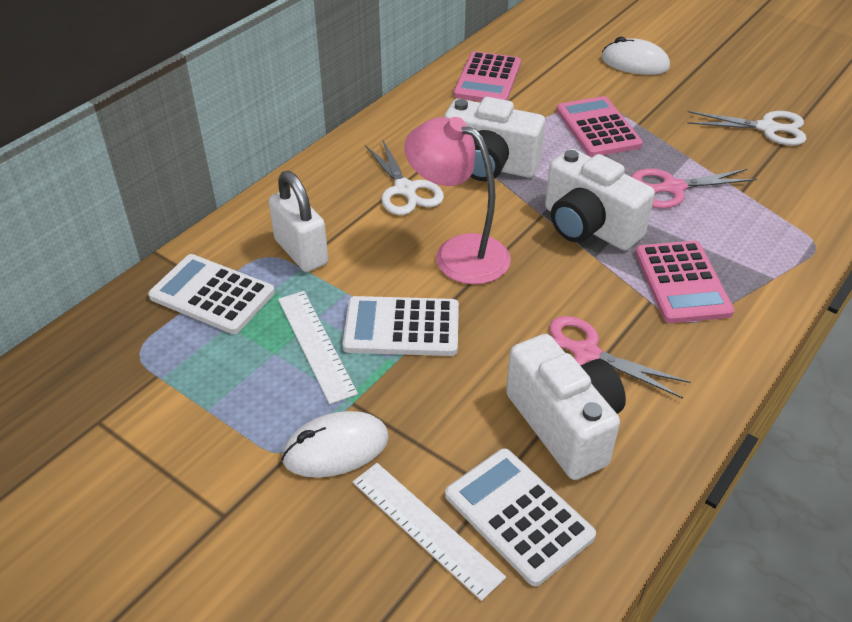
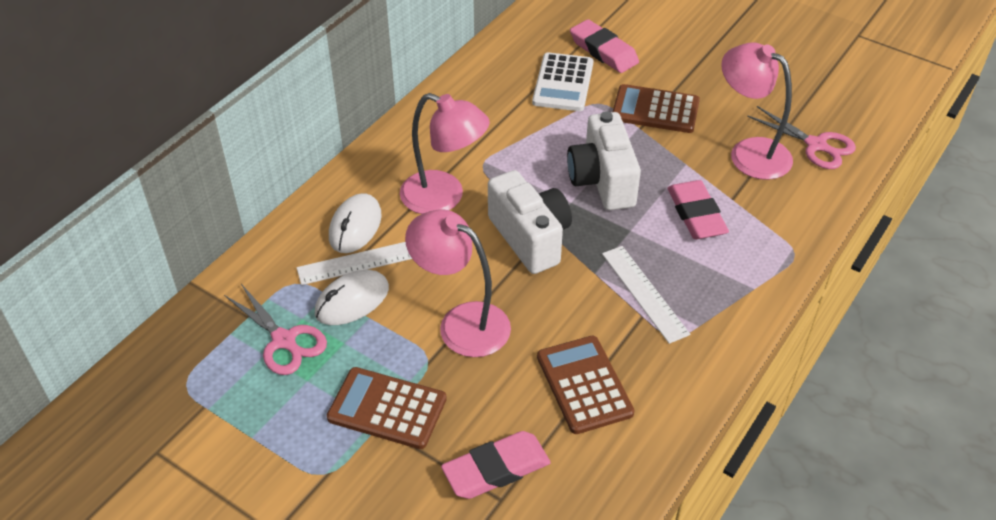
brown calculator: none = 0 -> [327,367,447,449] [537,336,635,434] [612,84,700,133] = 3
pink calculator: [453,51,521,102] [556,96,643,157] [635,241,734,323] = 3 -> none = 0
pink eraser: none = 0 -> [441,431,551,499] [570,19,639,73] [668,180,729,239] = 3
pink lamp: [404,117,511,284] = 1 -> [400,93,490,214] [405,209,511,357] [721,43,793,180] = 3
white calculator: [148,254,275,334] [343,296,459,356] [445,448,596,586] = 3 -> [532,52,594,111] = 1
white camera: [444,97,545,181] [506,334,626,480] [545,149,655,250] = 3 -> [488,170,572,274] [567,111,641,210] = 2
white padlock: [269,171,328,272] = 1 -> none = 0
white scissors: [365,139,444,215] [687,111,807,146] = 2 -> none = 0

